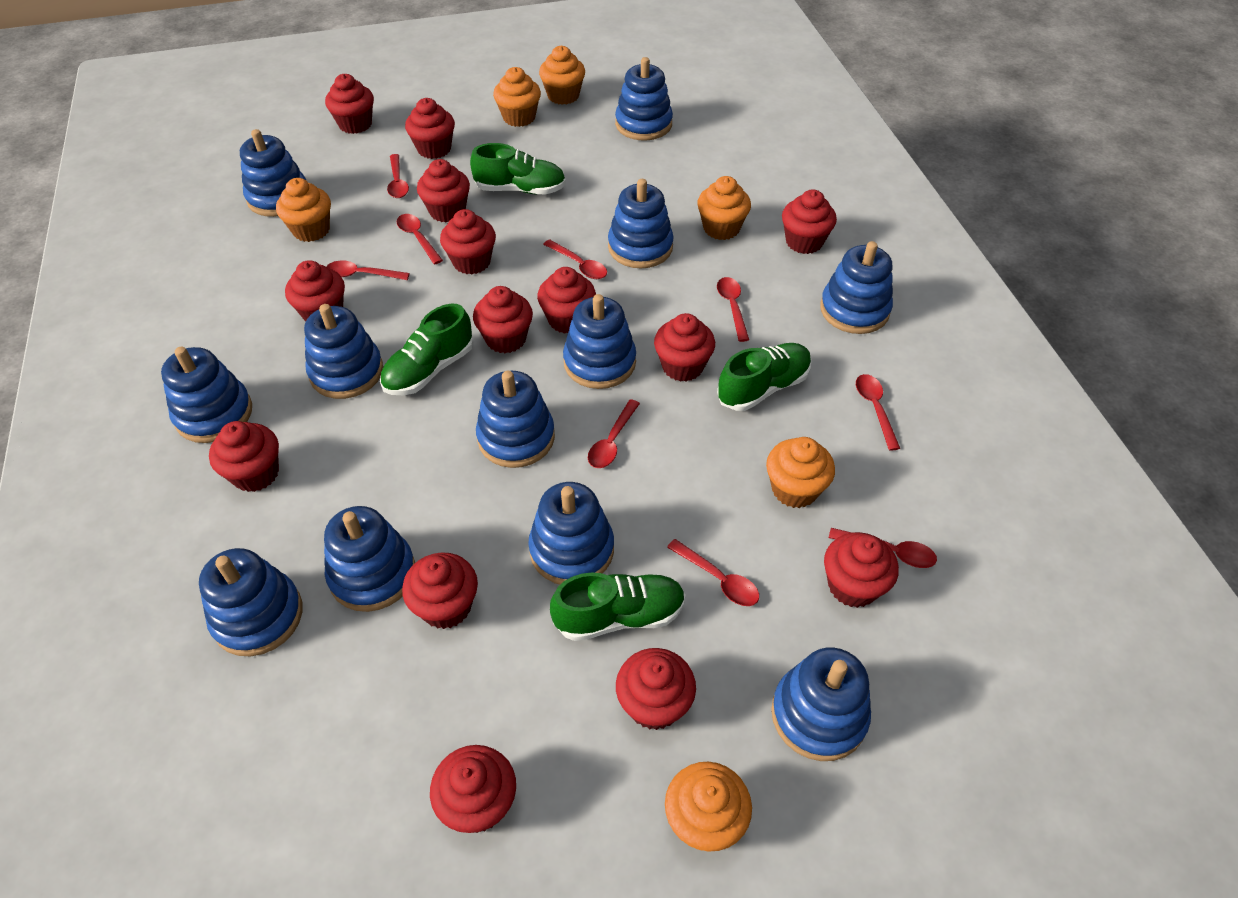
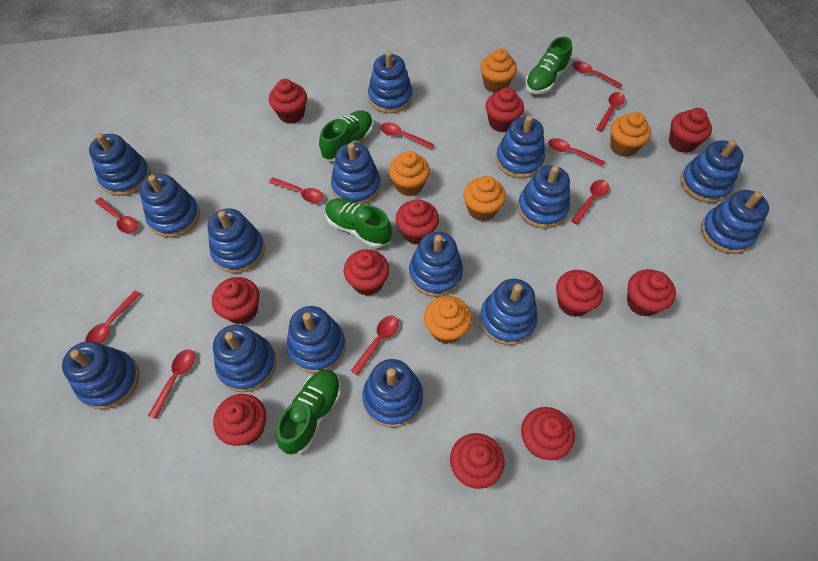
blue stacking toy: [161,347,252,443] [199,548,302,656] [240,129,306,217] [304,304,383,399] [324,506,415,612] [476,371,555,468] [528,482,614,584] [563,294,636,389] [608,179,674,268] [615,57,673,141] [771,647,871,761] [820,241,893,334] = 12 -> [62,341,139,410] [89,133,150,196] [139,174,200,238] [207,208,265,273] [213,324,277,392] [286,306,346,373] [331,143,381,205] [362,359,423,428] [368,51,413,113] [409,231,463,297] [480,279,537,345] [496,116,545,178] [518,165,570,229] [681,140,744,203] [701,190,769,254] = 15
orange cupcake: [276,178,331,242] [493,67,541,127] [539,46,585,105] [665,762,752,852] [697,176,751,240] [766,437,835,508] = 6 -> [389,151,430,196] [424,296,472,344] [463,176,506,221] [480,49,517,93] [610,112,651,157] = 5
red cupcake: [209,421,279,492] [285,260,345,322] [325,74,374,134] [402,552,478,629] [405,98,455,159] [417,159,470,223] [430,745,516,833] [440,209,496,275] [473,286,533,353] [537,267,596,334] [616,648,696,730] [654,313,715,382] [782,189,837,254] [824,532,899,608] = 14 -> [212,277,259,324] [213,394,266,446] [269,79,307,124] [343,249,389,296] [396,199,439,245] [450,433,505,489] [485,87,524,132] [521,407,575,460] [556,270,604,317] [627,269,676,317] [669,108,712,153] = 11
red spoon: [326,261,410,280] [387,154,409,198] [397,214,443,264] [543,239,607,279] [588,399,640,468] [667,539,759,606] [717,277,749,342] [829,528,937,568] [856,374,900,451] = 9 -> [85,290,141,344] [95,197,138,233] [148,349,195,419] [269,177,324,203] [351,316,399,375] [380,123,434,149] [548,138,605,167] [571,180,609,225] [572,61,623,89] [596,92,625,132] = 10

